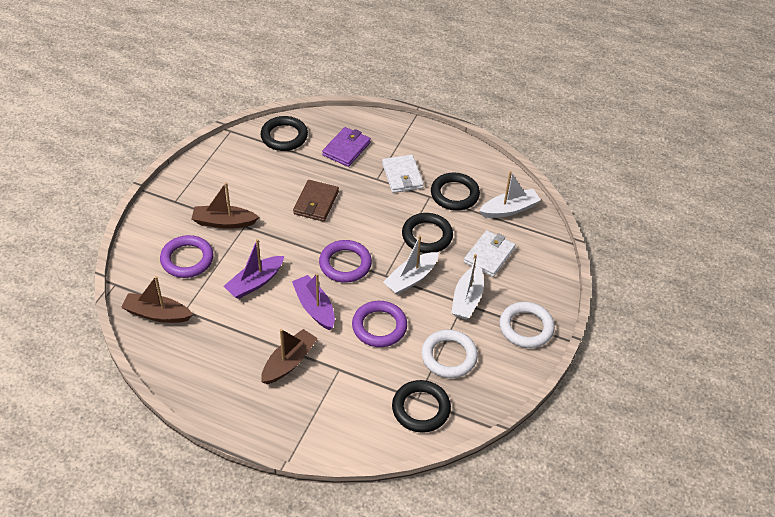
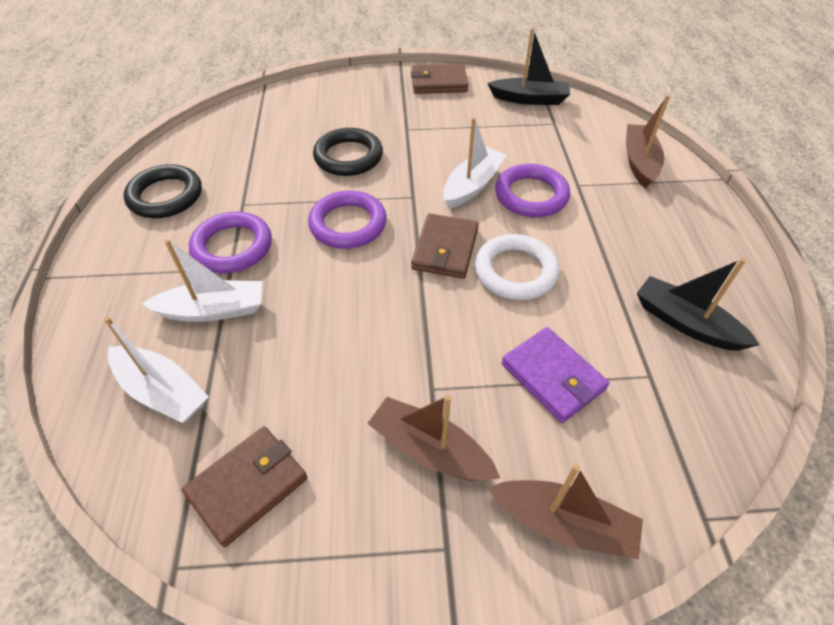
black boat: none = 0 -> [487,28,570,105] [637,258,760,351] = 2
black ring: [260,116,308,151] [392,380,451,433] [402,213,453,253] [431,172,480,211] = 4 -> [124,164,202,218] [313,128,383,176] = 2
brown wallet: [293,180,339,222] = 1 -> [182,426,307,547] [411,64,469,94] [411,213,479,279] = 3
purple boat: [224,239,284,299] [292,273,335,330] = 2 -> none = 0
white ring: [421,330,478,378] [500,302,555,348] = 2 -> [475,234,560,300] = 1
white wallet: [382,155,424,193] [464,230,516,277] = 2 -> none = 0

